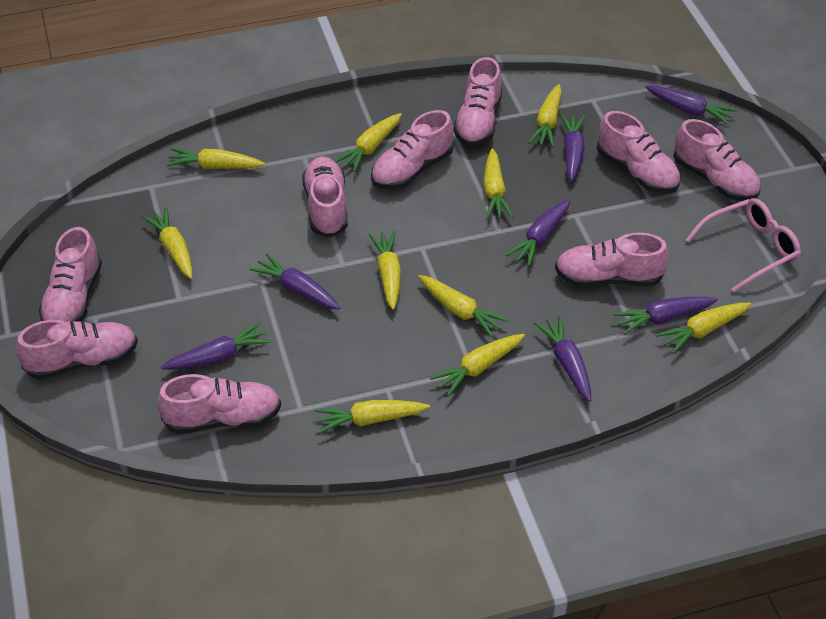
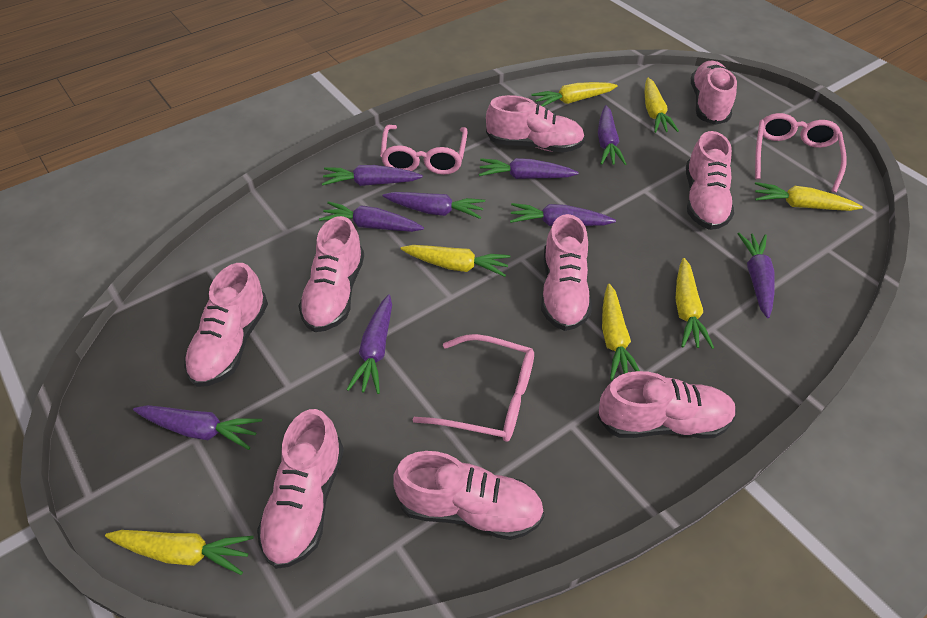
pink glasses: [686,198,801,292] = 1 -> [380,125,468,175] [412,334,534,442] [755,113,847,193] = 3
purple carrot: [161,322,270,370] [250,253,340,310] [506,199,570,266] [534,316,591,402] [560,114,585,181] [613,297,718,335] [645,86,737,125] = 7 -> [133,405,262,450] [319,201,424,232] [322,165,423,186] [346,294,392,394] [383,192,485,219] [479,158,579,179] [510,203,616,226] [598,105,626,165] [738,233,774,318] = 9
yellow carrot: [142,207,193,279] [166,148,265,169] [314,400,430,434] [334,113,402,172] [369,231,401,310] [418,275,509,337] [430,334,525,397] [483,148,513,219] [529,84,562,148] [656,302,751,354] = 10 -> [105,530,254,575] [401,245,511,277] [531,82,618,107] [602,284,640,381] [644,78,679,133] [675,258,714,349] [755,182,863,211] = 7

